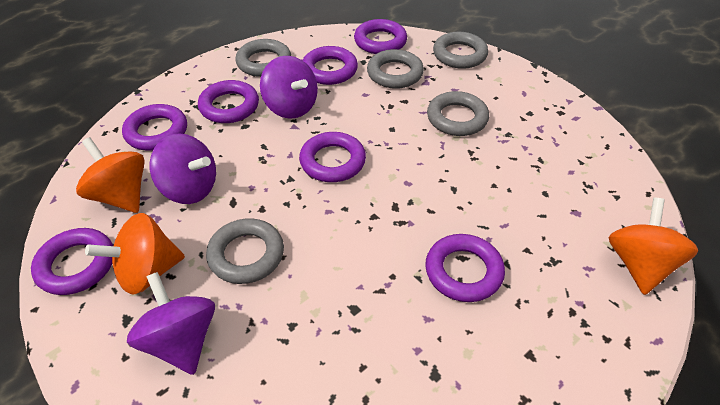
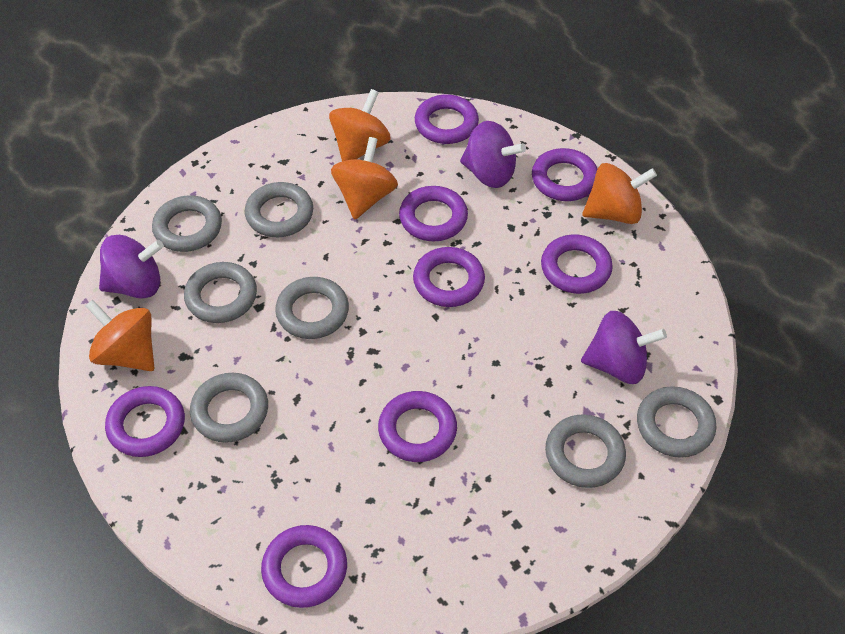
grey ring: [206,218,284,284] [235,39,291,77] [367,49,424,89] [427,91,489,136] [433,32,488,69] = 5 -> [152,195,222,252] [184,262,257,323] [190,373,268,443] [245,182,313,237] [275,277,349,339] [545,414,626,488] [637,386,716,458] = 7
orange spinning top: [76,137,145,213] [85,213,185,295] [609,198,698,295] = 3 -> [85,299,154,371] [329,89,391,161] [331,137,398,219] [582,163,657,224] = 4
purple ring: [31,228,113,295] [122,104,187,151] [198,80,259,123] [299,132,366,182] [303,46,358,85] [354,19,407,54] [425,234,505,302] = 7 -> [105,386,185,457] [261,525,347,608] [378,391,457,462] [399,186,468,241] [413,247,485,307] [415,94,479,144] [532,148,597,201] [541,235,613,294] = 8

